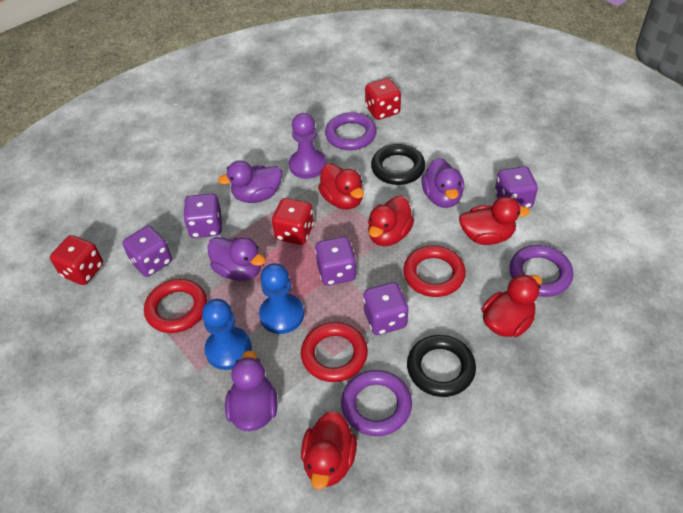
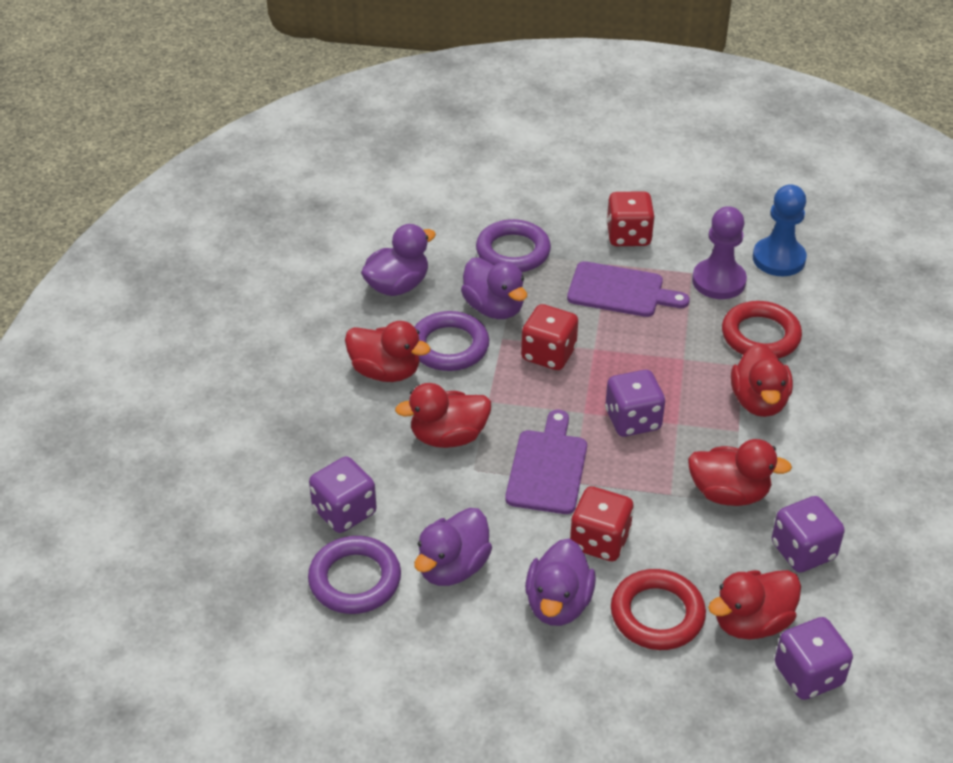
black ring: [371,144,425,185] [407,335,476,397] = 2 -> none = 0
blue pawn: [202,299,252,370] [259,263,304,334] = 2 -> [753,184,807,276] = 1
purple cutting board: none = 0 -> [505,410,587,514] [567,261,690,317] = 2
purple dice: [122,225,172,277] [183,194,222,238] [315,237,357,286] [363,282,409,335] [495,166,538,208] = 5 -> [309,457,377,533] [605,370,665,437] [772,496,845,573] [775,617,853,700] = 4
red ring: [144,279,207,333] [301,322,368,382] [403,245,466,297] = 3 -> [611,569,706,650] [722,301,802,359] = 2

